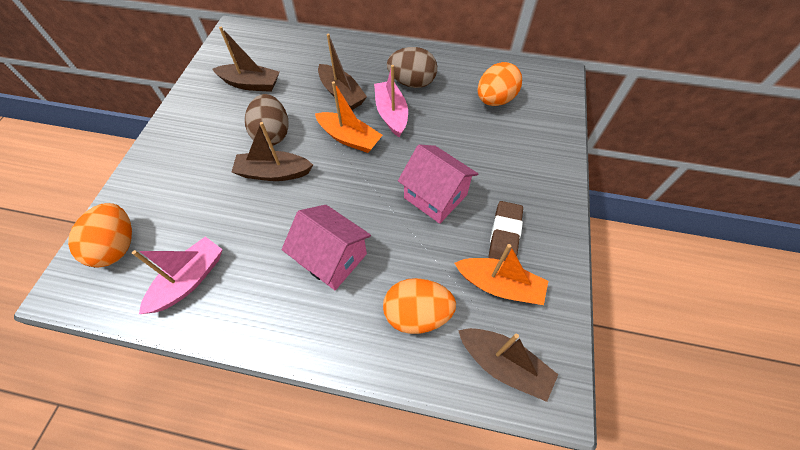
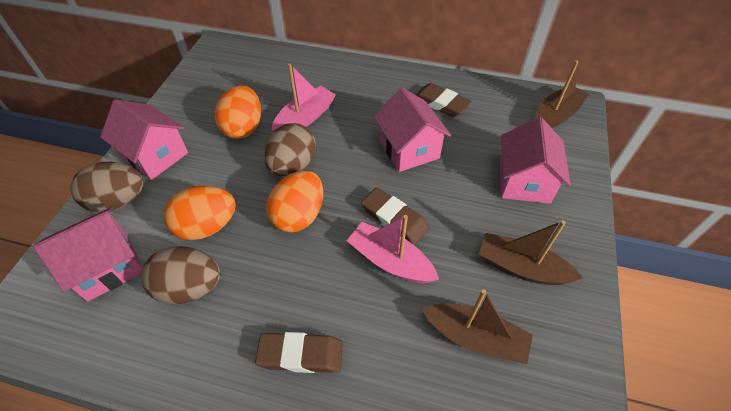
brown boat: [212,27,279,92] [232,122,313,181] [318,34,367,110] [458,328,558,402] = 4 -> [422,289,533,364] [479,220,583,285] [535,61,589,128] = 3
brown egg: [245,94,289,146] [387,47,437,88] = 2 -> [70,162,144,212] [141,246,220,304] [264,123,316,177] = 3
brown eraser: [488,201,523,261] = 1 -> [255,332,343,373] [361,188,429,245] [415,83,472,117] = 3
orange boat: [315,81,382,153] [454,244,548,305] = 2 -> none = 0
pink house: [282,205,371,290] [398,144,478,224] = 2 -> [33,207,143,302] [100,99,188,180] [374,88,451,172] [500,117,570,204] = 4

